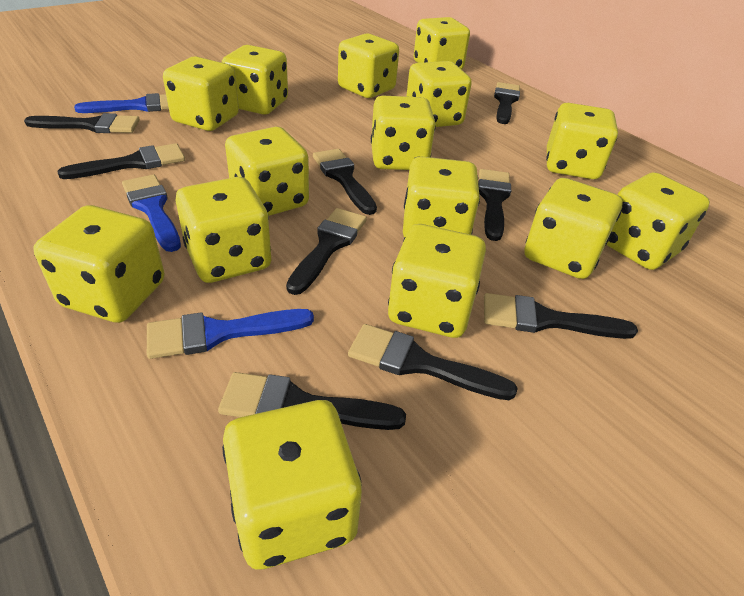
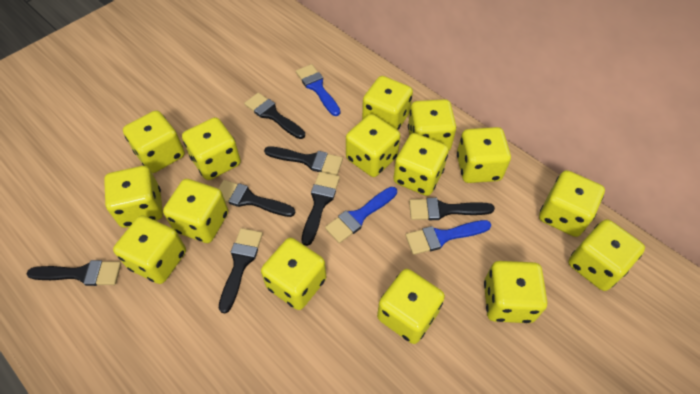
black brush: [24,113,140,133] [57,143,185,179] [218,372,406,430] [286,208,367,295] [313,149,377,215] [348,324,518,400] [478,169,511,241] [484,293,638,339] [494,82,520,124] = 9 -> [27,260,121,286] [218,180,296,217] [218,228,263,314] [244,93,305,139] [264,146,343,175] [301,172,340,246] [409,198,495,220] = 7

